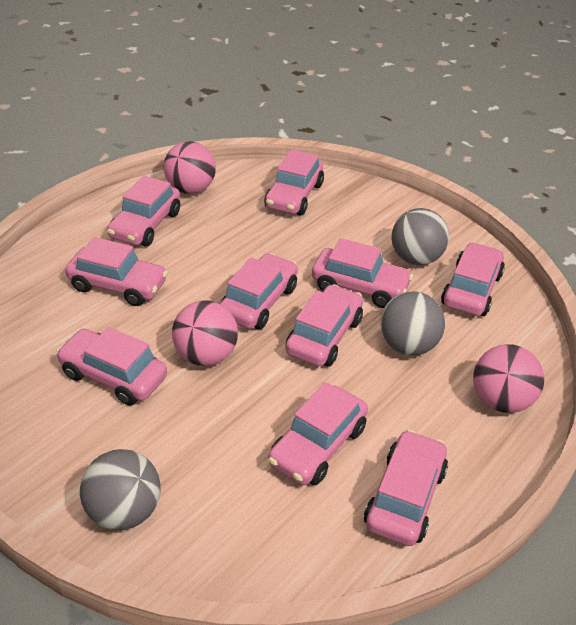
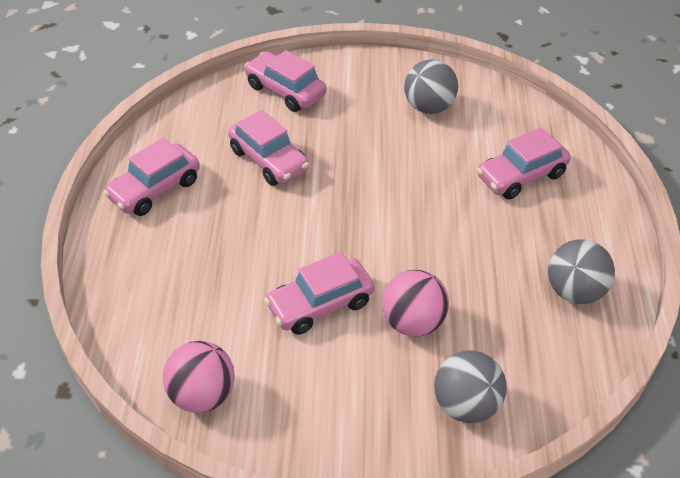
pink ball: [164,141,216,194] [172,300,238,366] [473,344,544,413] = 3 -> [163,341,235,413] [382,270,449,337] = 2
pink car: [56,327,167,406] [65,237,168,306] [107,176,180,246] [220,253,298,330] [264,149,324,215] [268,382,368,485] [285,284,363,367] [312,238,413,308] [364,430,448,546] [441,242,505,316] = 10 -> [103,138,200,216] [228,110,309,186] [244,50,326,112] [264,252,374,335] [477,127,571,200] = 5

